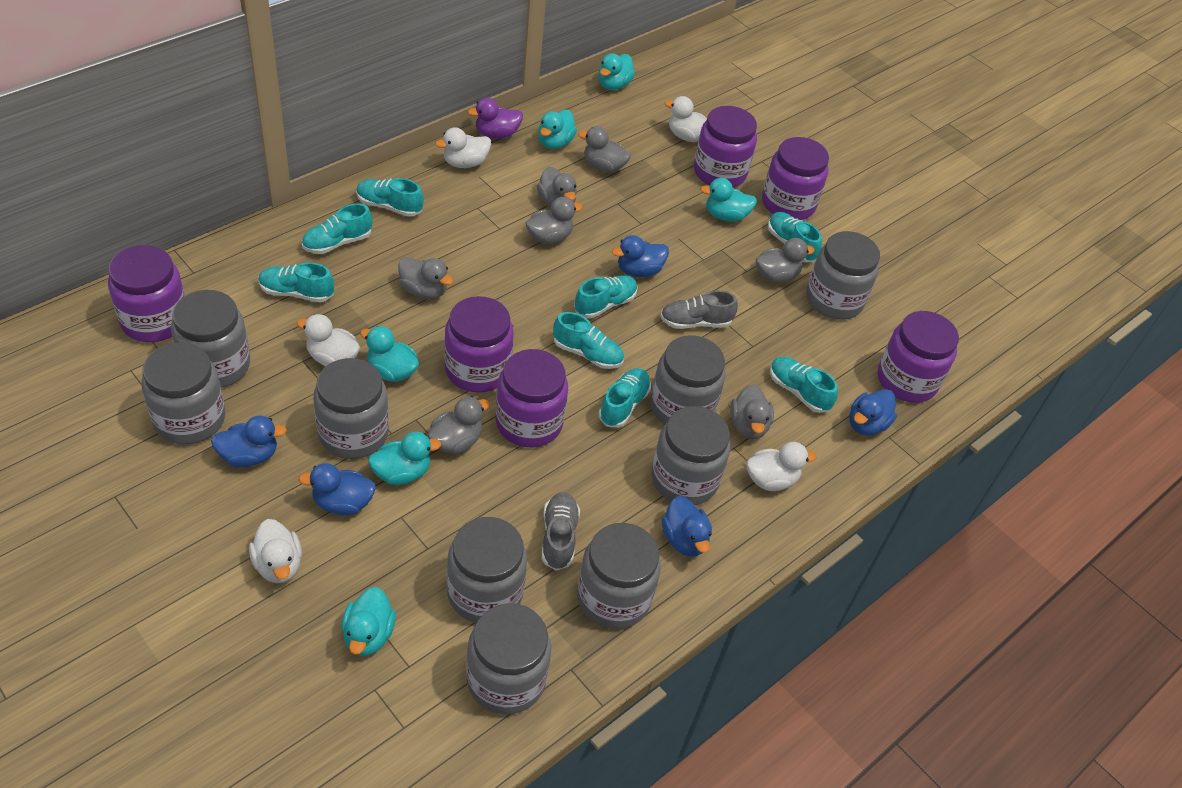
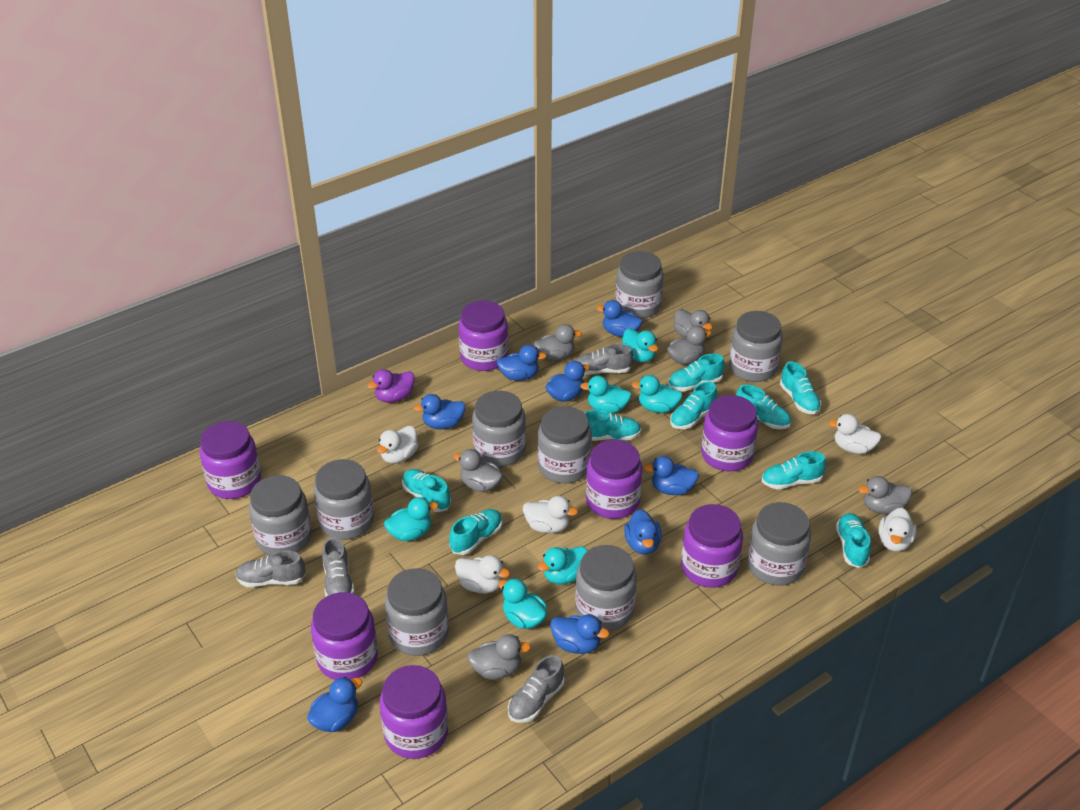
blue duck: [211,415,287,467] [298,463,376,515] [612,235,669,277] [662,496,712,557] [849,389,897,435] = 5 -> [307,677,362,732] [414,394,465,429] [496,345,547,381] [545,361,590,402] [550,614,609,654] [596,300,642,337] [624,509,662,555] [644,456,699,495] = 8
grey duck: [398,257,453,299] [427,396,490,454] [525,197,582,244] [537,167,577,208] [578,126,631,173] [730,384,774,439] [756,238,815,283] = 7 -> [453,449,503,492] [468,634,531,680] [534,324,582,361] [667,326,712,365] [674,309,713,338] [858,476,912,514] = 6
grey shoe: [542,492,580,571] [660,290,738,329] = 2 -> [235,550,306,587] [322,537,354,597] [508,655,564,723] [575,344,633,375] = 4
purple jar: [108,245,185,342] [444,296,514,393] [496,349,568,448] [694,106,757,187] [762,137,829,220] [878,311,959,403] = 6 -> [200,421,261,499] [311,592,378,680] [379,665,448,759] [459,301,508,371] [586,440,643,519] [681,504,743,588] [701,395,758,471] = 7
turquoise shoe: [258,262,334,303] [302,203,372,254] [356,178,424,217] [553,312,624,369] [574,275,638,318] [598,368,651,428] [768,212,822,262] [770,357,838,413] = 8 -> [402,469,451,512] [449,509,502,555] [585,410,641,441] [668,354,725,392] [670,382,717,429] [736,384,791,429] [762,451,826,490] [780,361,821,414] [836,513,871,568] = 9

